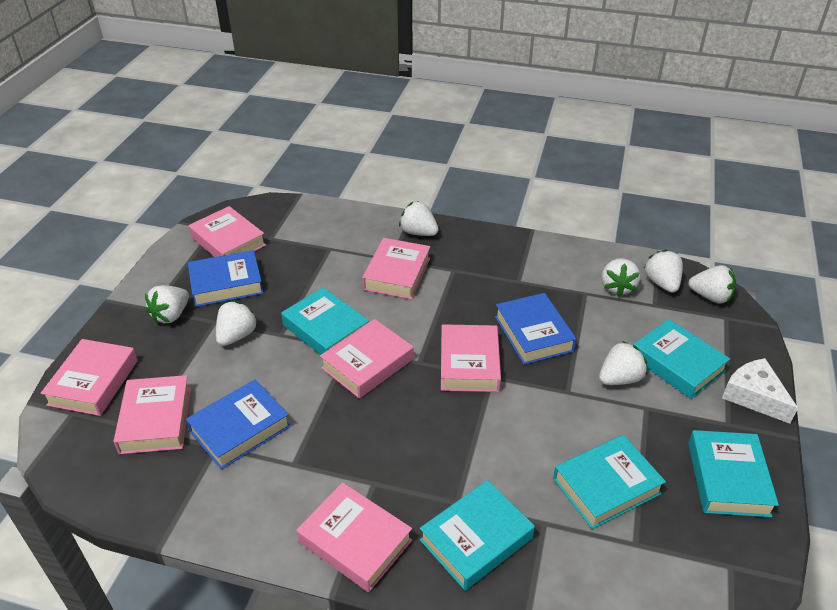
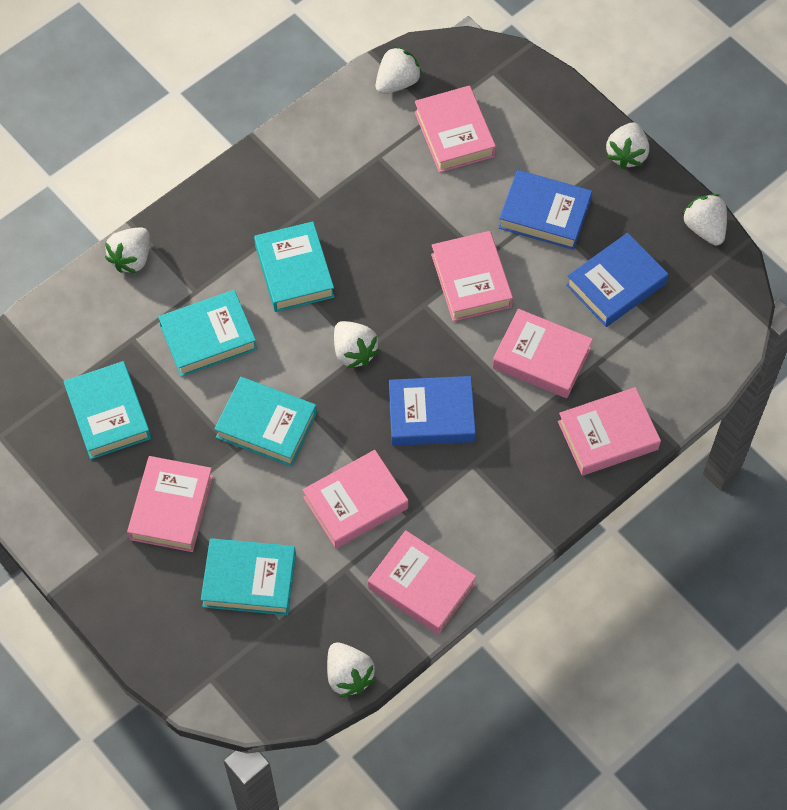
white cheese: [722,358,798,424] = 1 -> none = 0
white strawberry: [145,285,189,324] [216,301,259,346] [399,201,439,236] [599,341,647,385] [602,258,640,297] [644,250,683,293] [688,265,736,303] = 7 -> [105,228,150,273] [327,643,376,697] [334,321,380,369] [376,46,422,94] [606,122,649,169] [682,194,727,246] = 6

